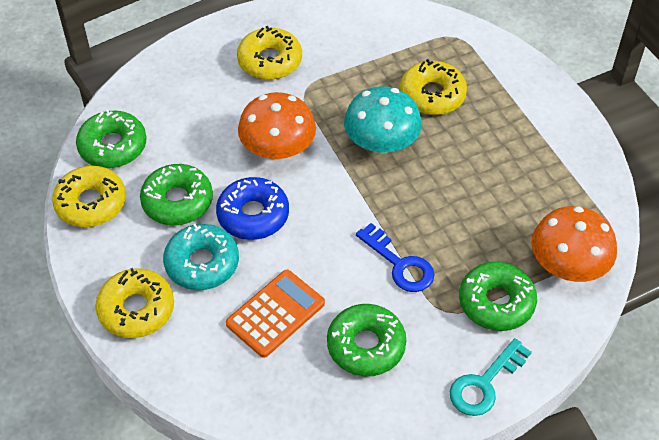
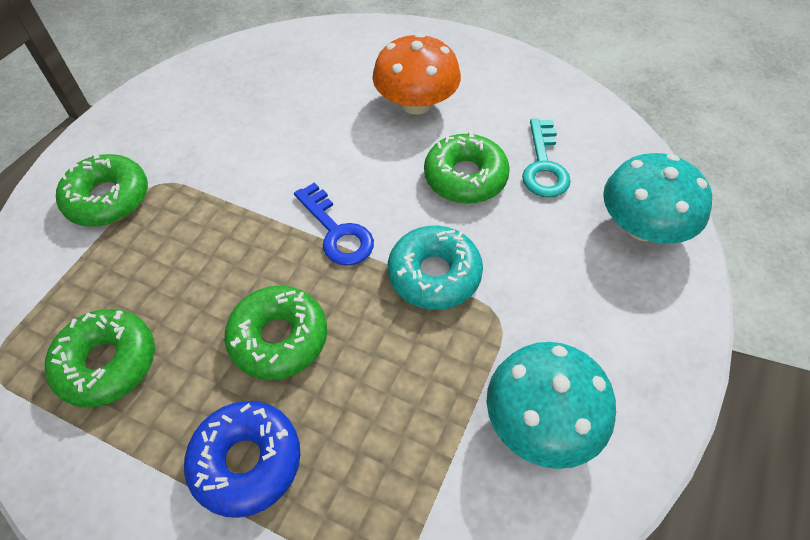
orange calculator: [226,270,325,358] = 1 -> none = 0
orange mushroom: [238,92,316,160] [531,206,617,282] = 2 -> [372,33,461,114] = 1
turquoise mushroom: [344,86,422,154] = 1 -> [487,342,616,469] [603,153,712,244] = 2
yellow donut: [52,166,126,227] [95,268,174,338] [237,26,302,80] [400,59,467,115] = 4 -> none = 0

